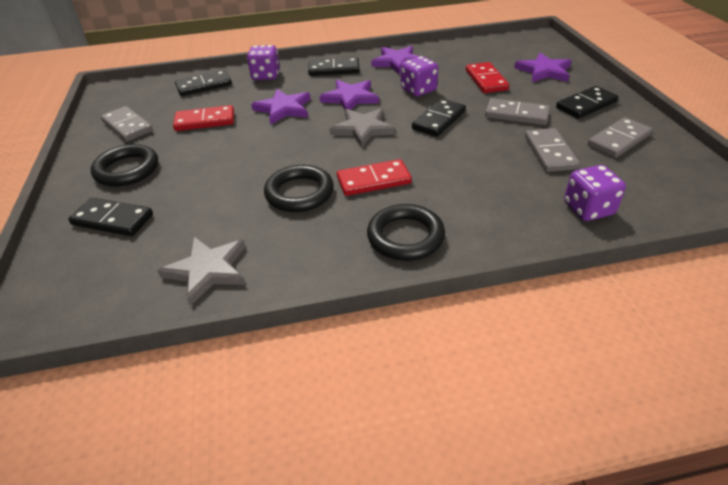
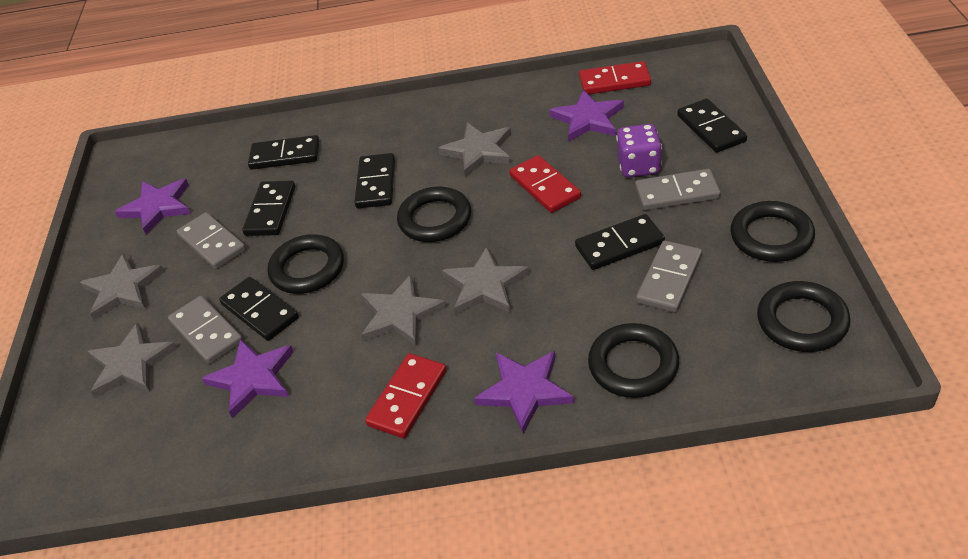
black domino: [68,198,153,236] [175,70,232,96] [308,57,360,76] [412,99,466,137] [556,86,619,119] = 5 -> [219,277,299,341] [242,181,295,236] [248,135,319,170] [354,153,395,208] [575,214,665,270] [677,99,747,153] = 6
black ring: [90,144,158,187] [264,165,334,212] [367,204,445,261] = 3 -> [267,234,344,294] [397,187,471,242] [588,323,679,398] [730,201,815,262] [757,281,851,352] = 5
grey star: [157,237,246,306] [330,108,395,148] = 2 -> [80,253,165,320] [88,323,178,398] [361,275,447,346] [438,123,511,177] [442,247,530,315] = 5
purple dice: [247,45,280,80] [401,56,438,96] [564,165,626,221] = 3 -> [616,124,662,177] = 1

